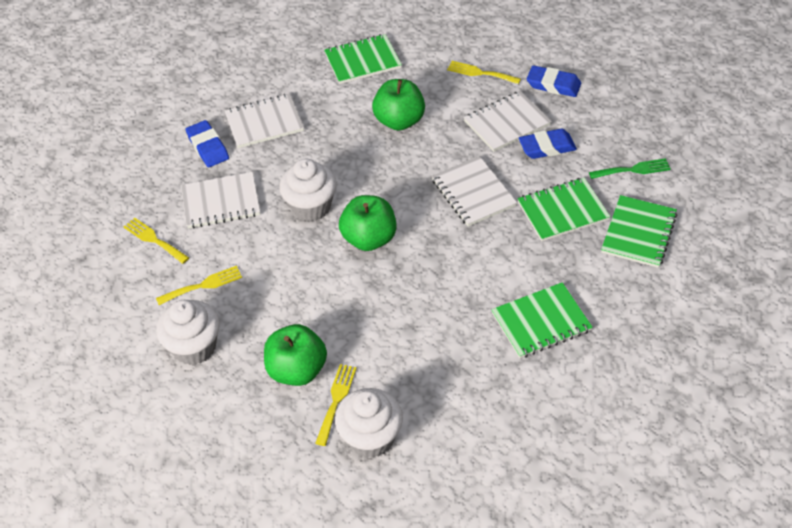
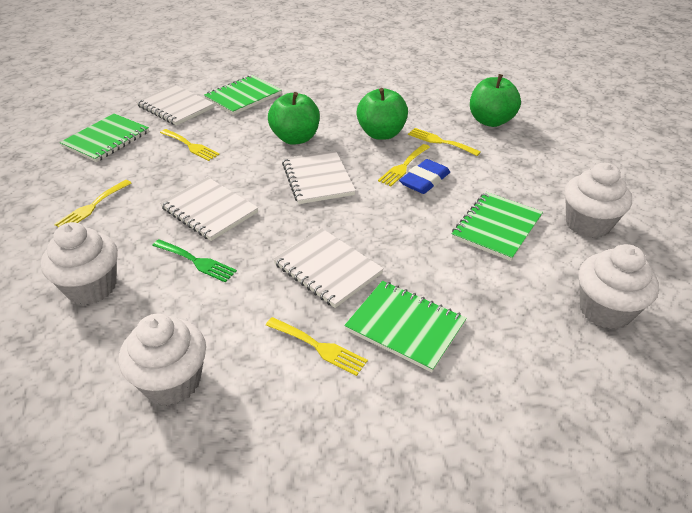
blue eraser: [186,120,229,167] [519,129,577,159] [527,65,581,97] = 3 -> [399,159,450,194] = 1
white cupcake: [156,300,219,365] [279,159,336,221] [335,388,403,458] = 3 -> [41,222,118,305] [119,314,206,405] [565,163,632,238] [579,244,659,329] = 4
yellow fork: [124,218,189,264] [156,266,242,305] [315,364,357,446] [447,61,521,84] = 4 -> [54,180,131,227] [160,129,220,161] [266,317,368,376] [378,144,430,186] [408,128,481,156] = 5

